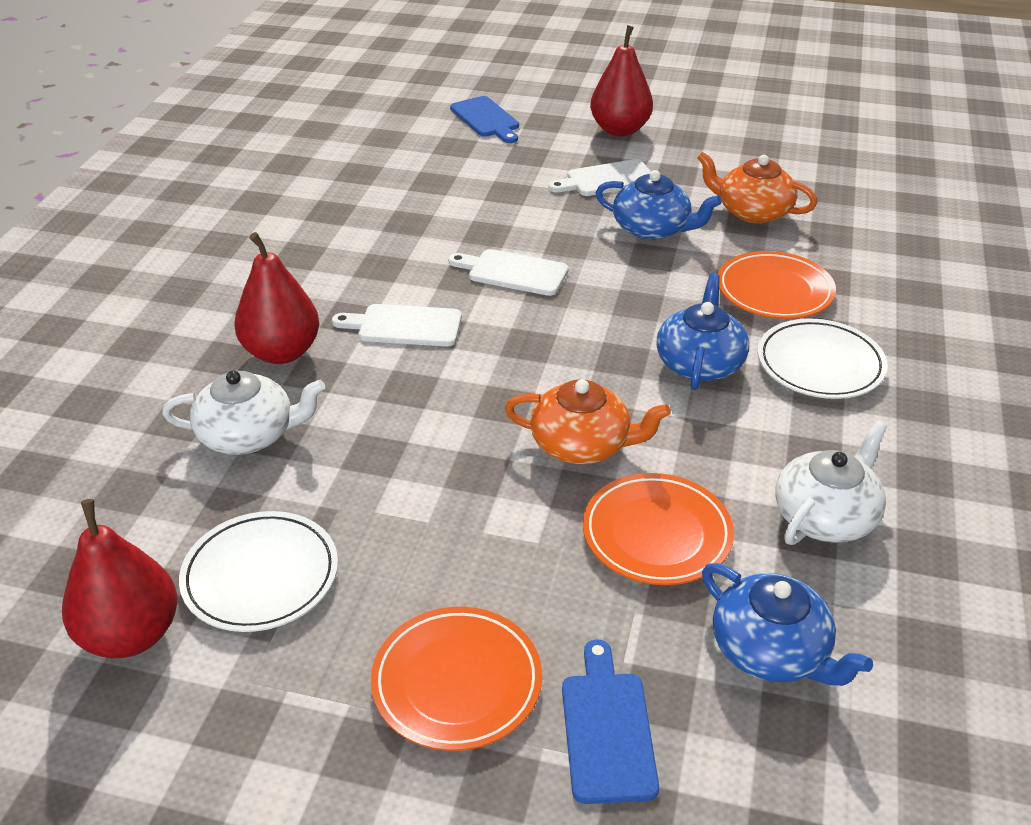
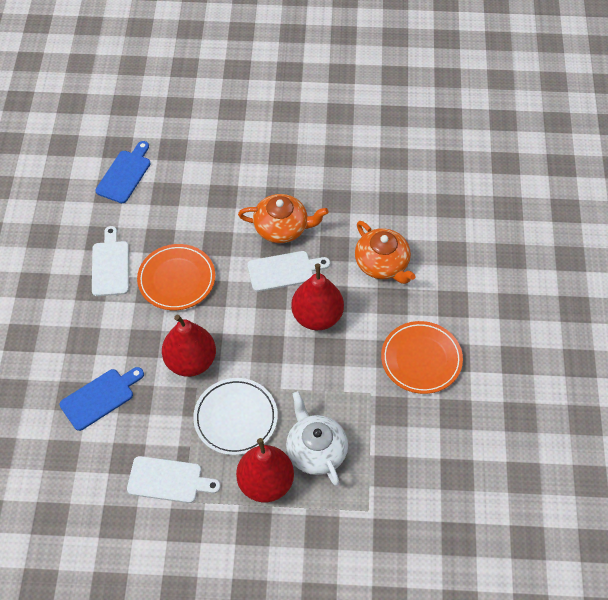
blue teapot: [596,170,722,240] [657,273,749,390] [702,563,873,686] = 3 -> none = 0
orange plate: [371,607,542,751] [583,473,734,585] [718,251,836,319] = 3 -> [137,244,215,310] [381,321,463,394] = 2
white plate: [179,511,338,632] [757,319,888,399] = 2 -> [193,378,278,455] = 1
white teapot: [162,370,325,455] [776,421,887,545] = 2 -> [286,391,348,486] = 1

